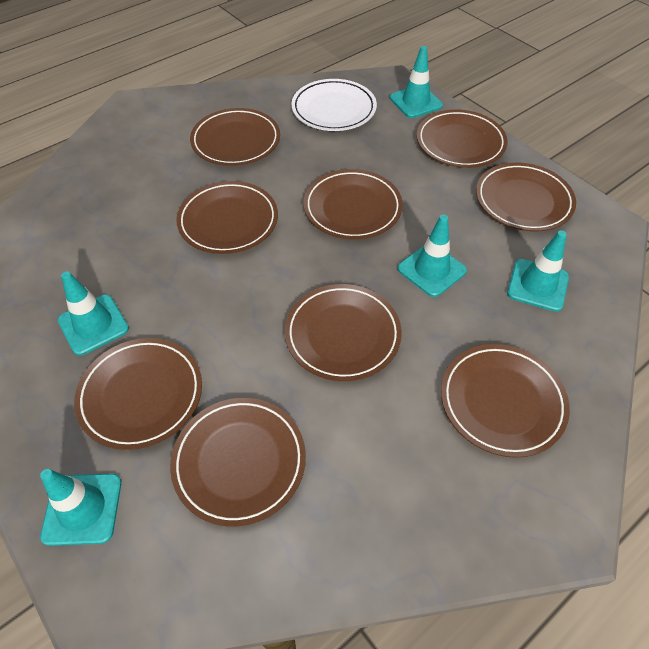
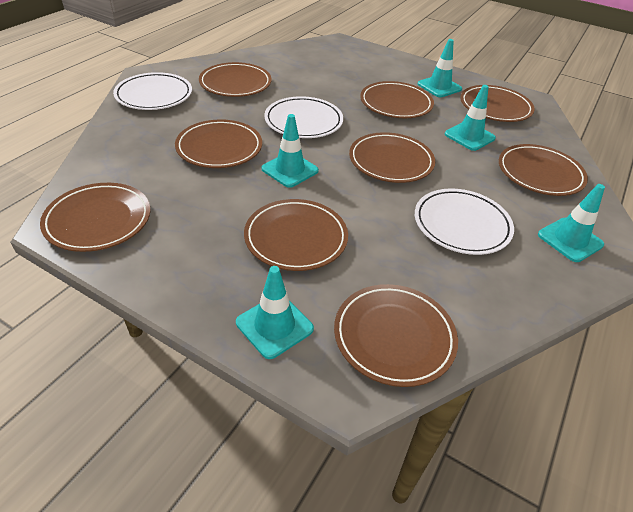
white plate: [291,79,377,131] = 1 -> [113,72,192,110] [264,96,343,138] [415,188,514,255] = 3

